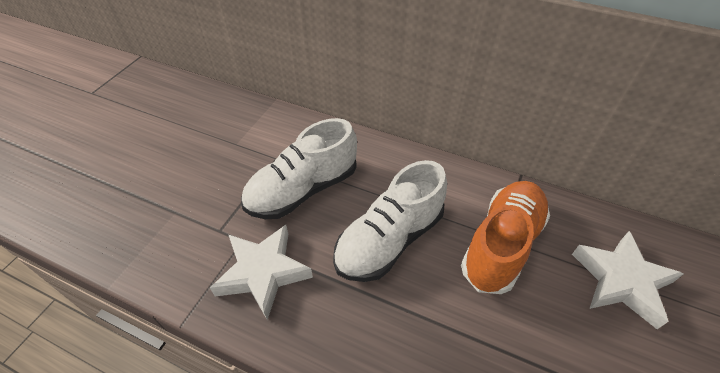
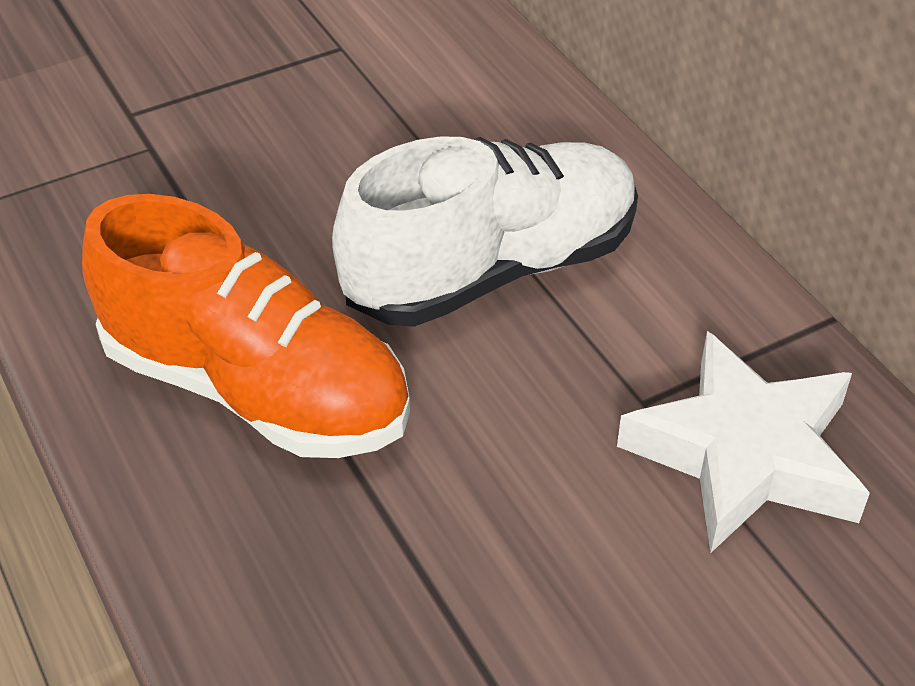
white shoe: [241,118,357,219] [333,160,447,282] = 2 -> [332,136,638,327] = 1
white star: [210,225,313,320] [572,231,684,329] = 2 -> [617,331,870,553] = 1

